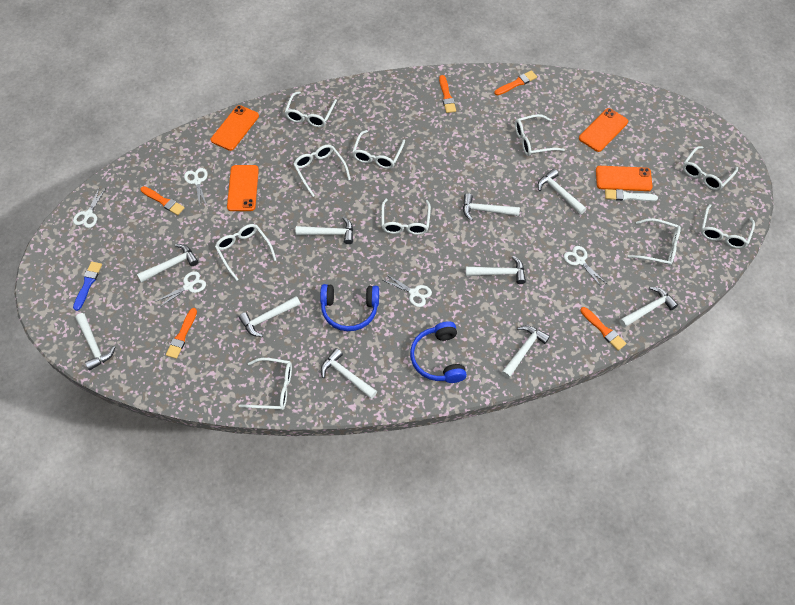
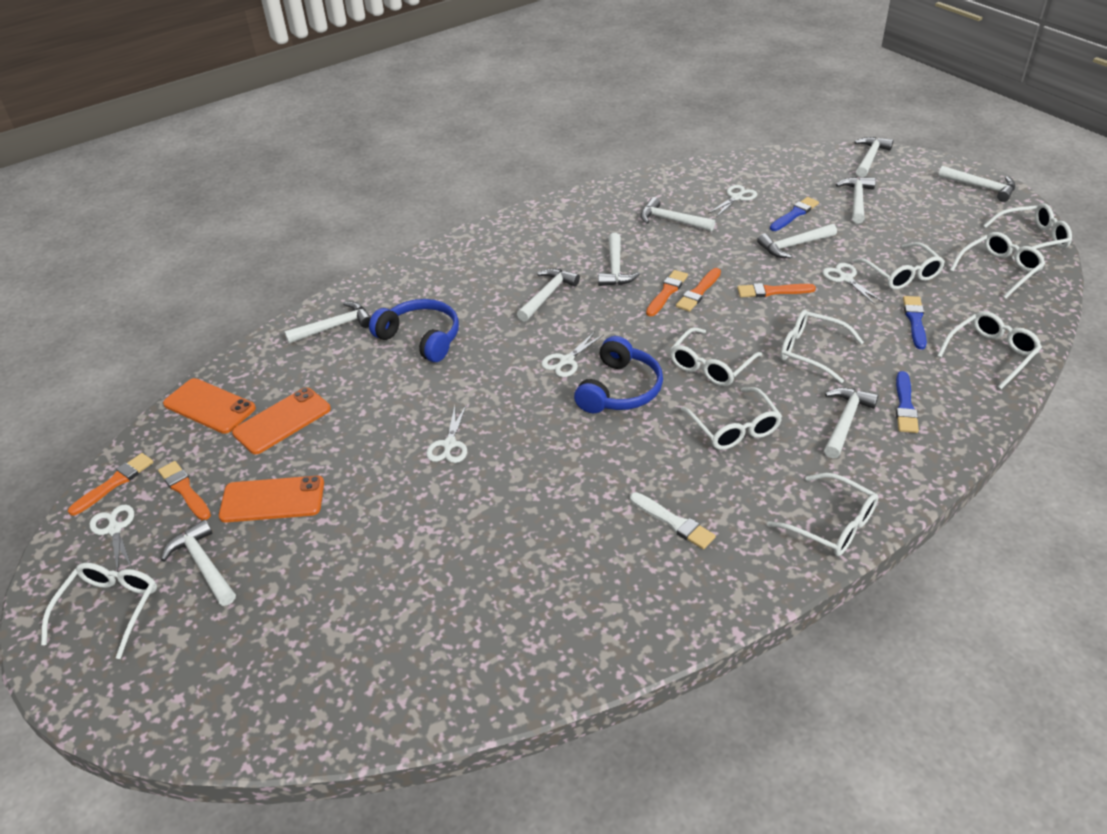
blue brush: [73,262,102,311] = 1 -> [770,197,819,231] [896,371,919,433] [903,296,927,349] = 3
orange phone: [211,105,259,151] [227,165,259,211] [579,108,628,152] [596,166,653,191] = 4 -> [163,378,256,434] [219,476,324,522] [232,387,331,454] = 3
white glasses: [215,224,276,281] [239,358,292,410] [285,91,337,127] [293,145,351,197] [352,130,405,169] [381,199,431,235] [515,114,565,156] [628,218,681,266] [683,146,738,190] [701,204,755,249] = 10 -> [41,563,157,659] [670,327,762,386] [681,387,782,450] [767,473,878,556] [780,310,864,383] [853,242,945,290] [937,311,1042,389] [950,232,1045,299] [983,203,1072,260] = 9

